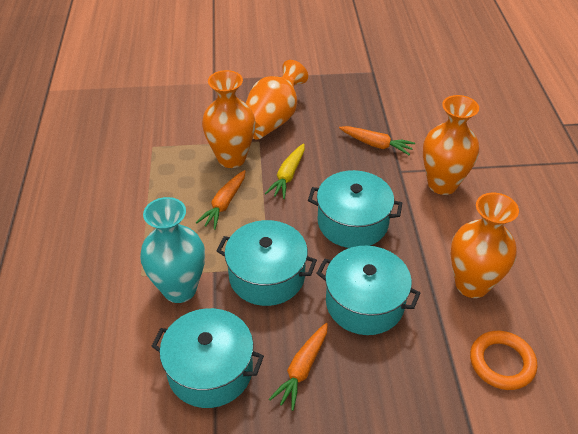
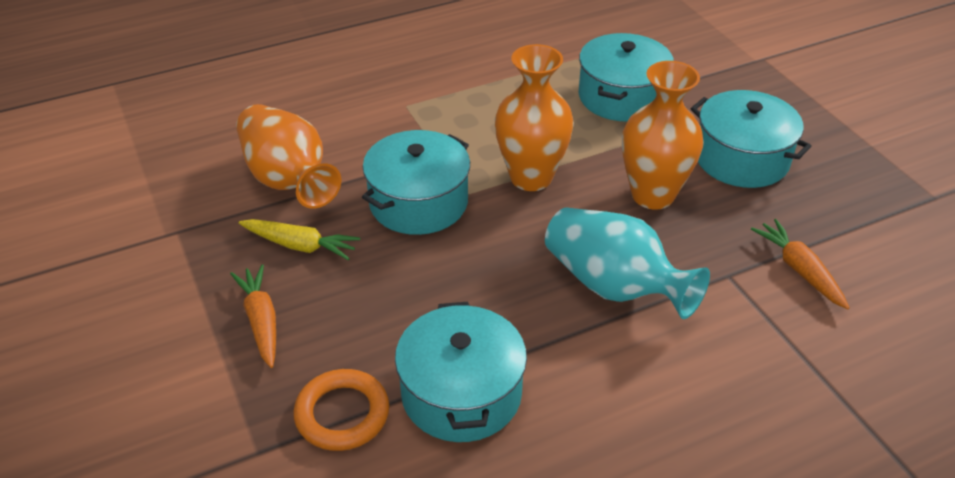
orange carrot: [196,170,246,230] [269,323,328,411] [339,126,415,155] = 3 -> [230,264,276,368] [751,219,850,309] = 2
orange vase: [202,70,256,168] [246,60,308,139] [423,95,479,195] [450,193,519,298] = 4 -> [236,104,342,208] [495,44,574,191] [622,61,703,209] = 3

